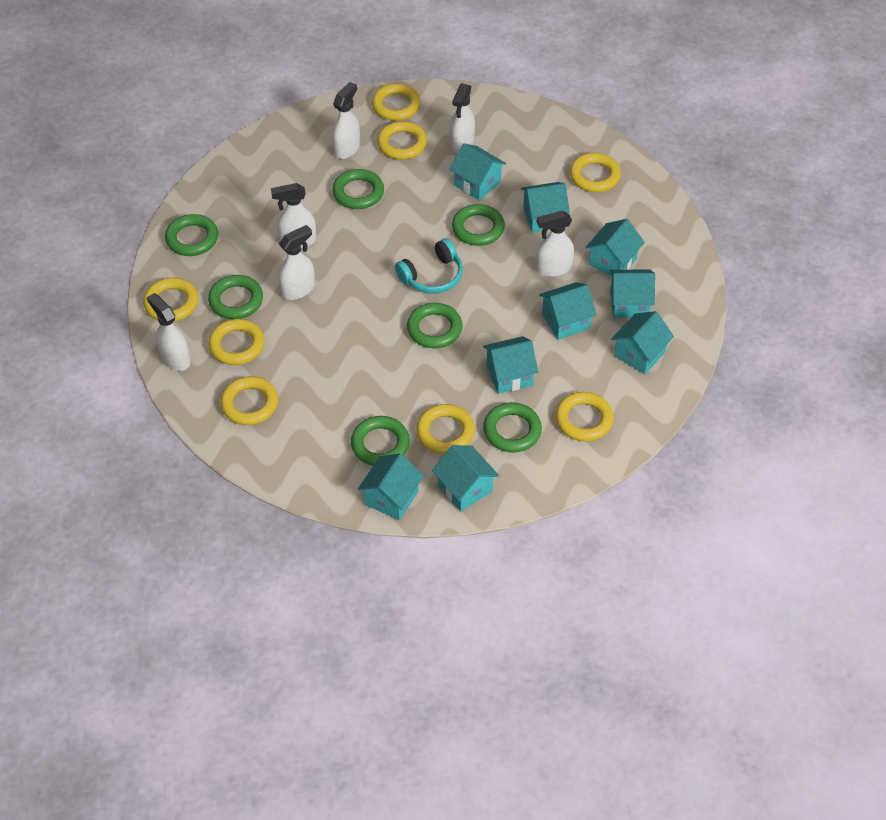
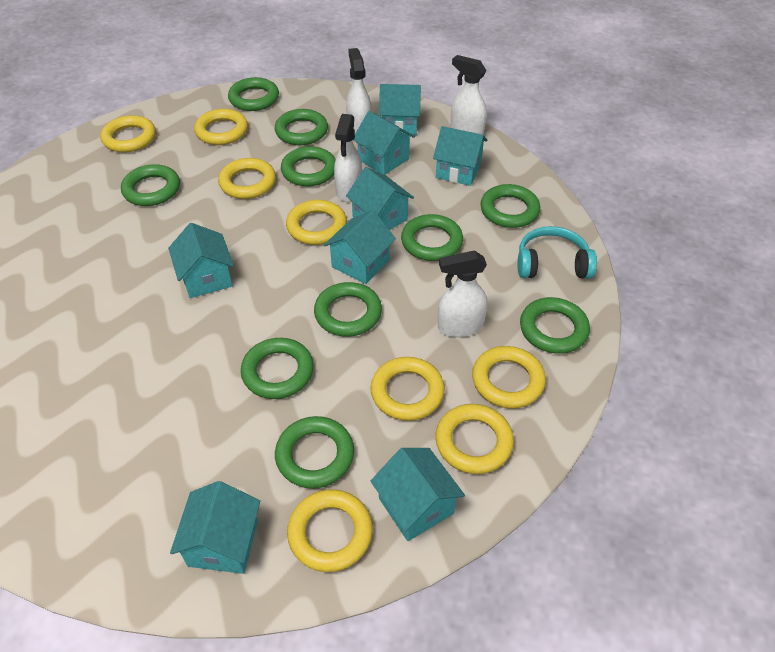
green ring: [165,214,218,256] [208,275,263,319] [332,169,384,209] [351,416,410,466] [407,303,462,348] [452,204,505,246] [483,402,542,453] = 7 -> [121,164,180,206] [228,77,279,111] [241,338,313,399] [275,109,328,145] [275,416,354,488] [281,146,336,186] [314,282,382,337] [401,214,463,261] [480,184,540,228] [520,297,590,354] = 10
turquoise house: [358,453,424,520] [432,445,499,511] [450,143,506,201] [483,336,538,394] [521,182,570,233] [539,282,597,340] [586,219,645,276] [610,270,655,318] [611,311,674,374] = 9 -> [168,223,234,298] [170,481,260,574] [324,210,396,284] [346,167,414,230] [353,111,415,175] [371,448,465,541] [379,84,421,135] [433,126,487,186] = 8
white spray bottle: [147,293,191,371] [271,183,316,248] [279,225,315,300] [332,82,360,159] [450,83,475,153] [536,211,574,277] = 6 -> [334,114,362,202] [346,48,372,133] [438,250,488,337] [451,55,487,135] = 4

